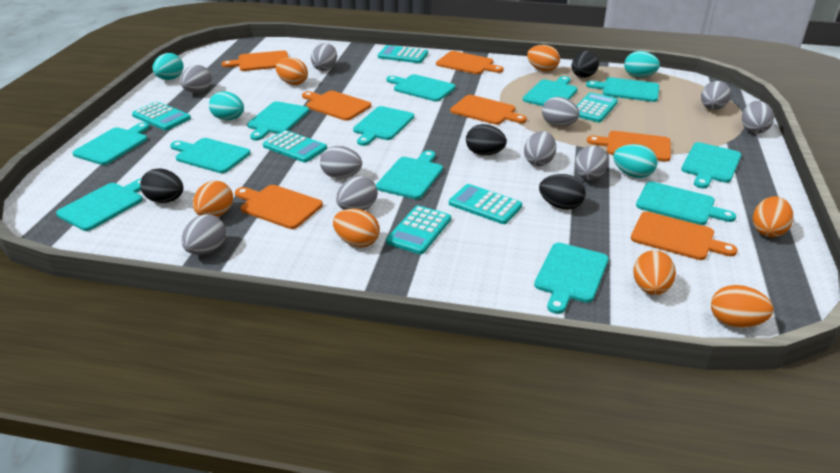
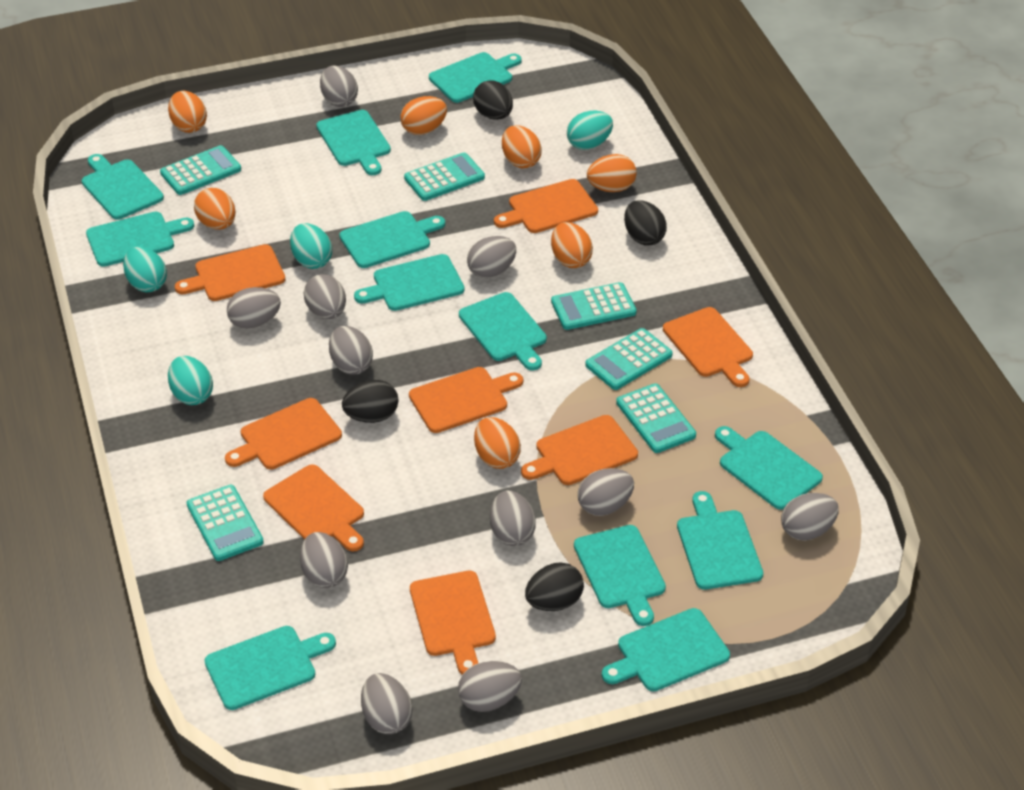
grey egg: [180,65,212,93] [181,214,226,255] [311,43,337,71] [320,146,362,179] [336,176,377,210] [524,131,556,166] [542,97,579,126] [575,145,609,180] [701,81,731,110] [742,101,774,134] = 10 -> [227,287,281,329] [300,532,348,588] [304,274,346,319] [320,65,358,107] [329,326,373,374] [361,673,412,734] [458,661,522,712] [467,236,516,278] [490,490,536,546] [578,468,634,516] [781,493,839,541] = 11
orange cutting board: [222,50,289,71] [235,185,323,229] [302,91,371,121] [436,51,504,74] [450,95,527,125] [587,131,671,162] [631,211,738,260] = 7 -> [175,244,285,301] [225,398,342,470] [263,464,364,552] [409,367,523,433] [410,571,496,675] [494,179,598,233] [521,415,638,485] [663,307,753,387] = 8

